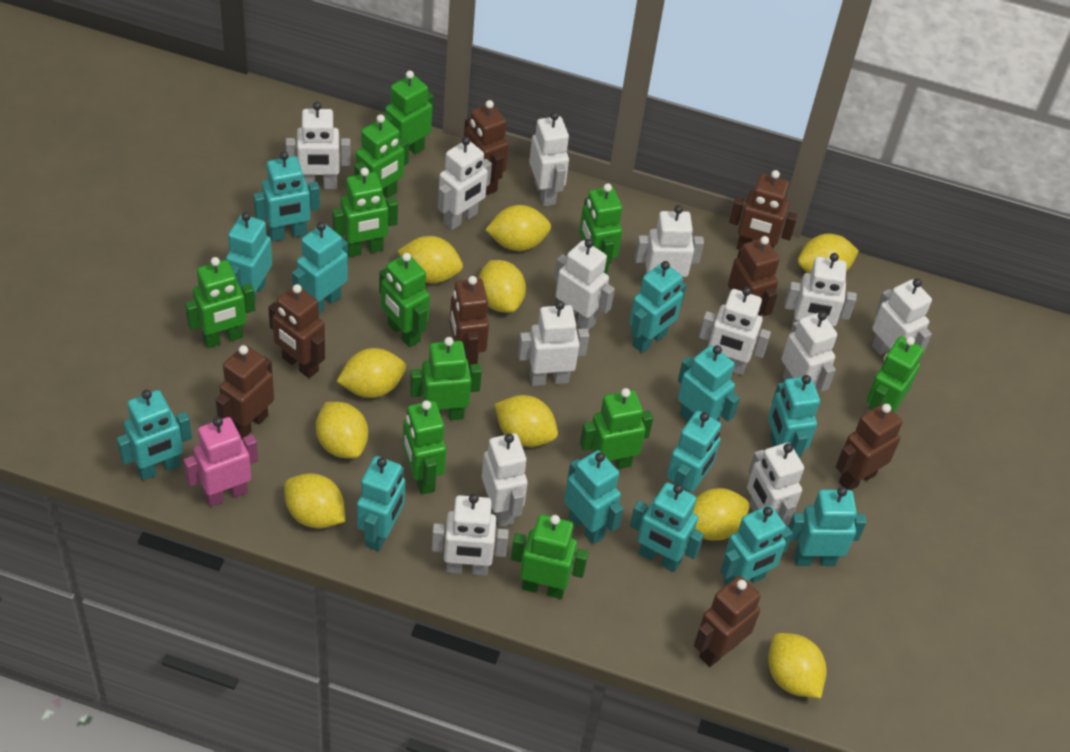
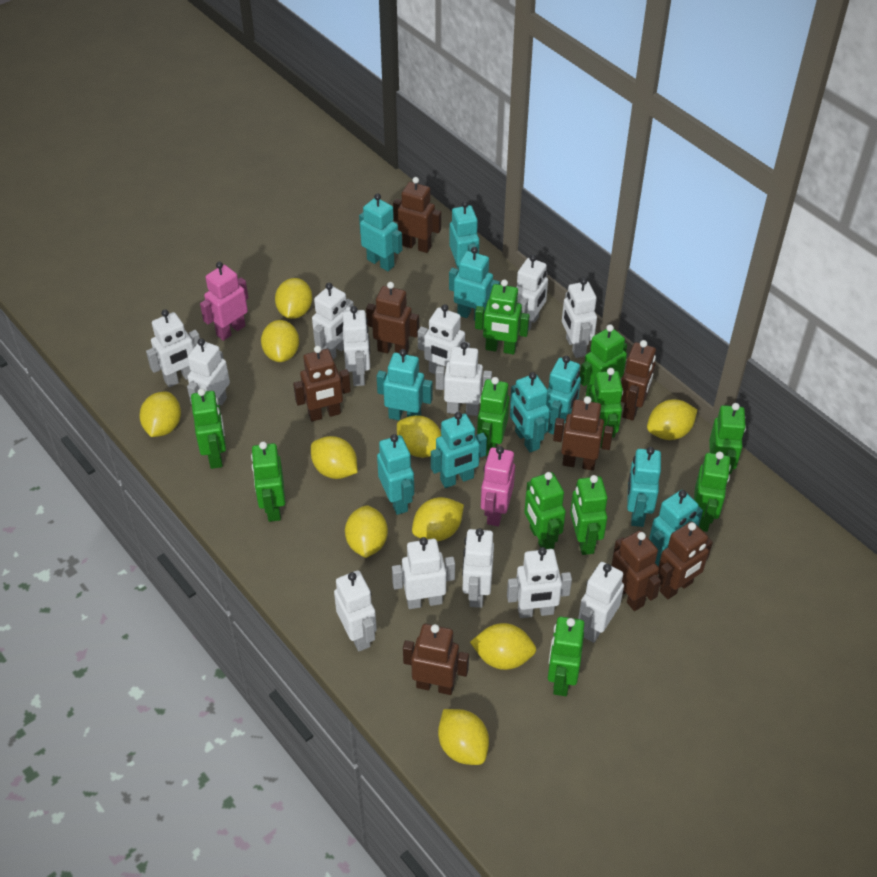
pink robot: [184,417,258,507] = 1 -> [200,262,248,341] [481,446,515,526] = 2
turquoise robot: [116,390,192,480] [226,212,272,300] [253,151,320,242] [292,222,348,313] [357,456,405,551] [564,450,624,544] [629,261,686,353] [630,482,704,572] [667,411,721,493] [678,345,740,422] [720,505,793,585] [768,375,820,457] [788,487,866,566] = 13 -> [359,193,402,271] [377,349,433,420] [377,434,414,515] [431,412,487,488] [449,201,479,269] [449,247,500,321] [510,372,550,452] [546,356,581,435] [627,447,661,527] [649,490,703,567] = 10

